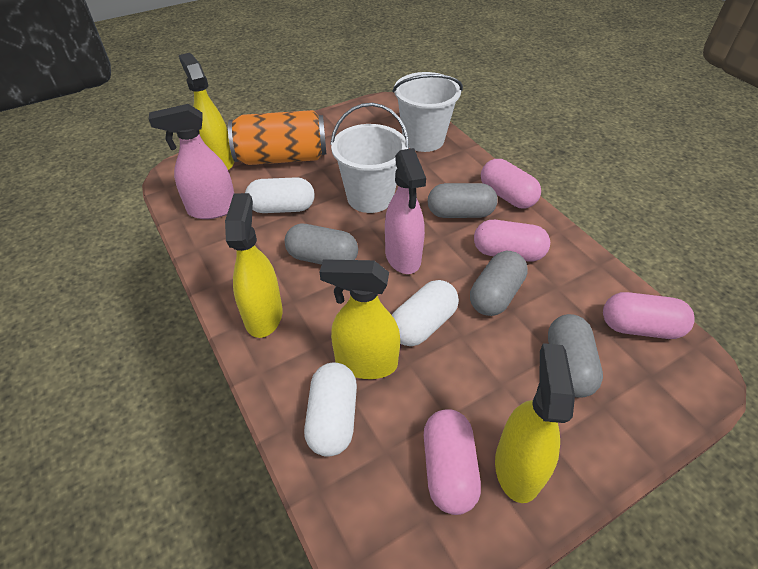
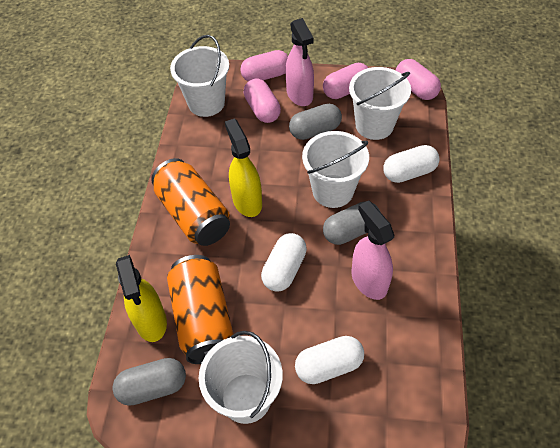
grey capsule: [285,224,358,265] [428,183,498,218] [470,251,528,316] [548,314,603,398] = 4 -> [112,358,186,406] [289,104,342,140] [323,201,380,245] = 3
orange can: [228,110,326,165] = 1 -> [151,158,230,246] [167,255,233,364] = 2
white bucket: [330,103,409,213] [393,72,463,152] = 2 -> [170,35,229,117] [199,331,283,424] [302,131,369,208] [349,67,411,140] = 4
yellow spray bottle: [179,53,234,170] [225,193,283,338] [320,260,400,379] [495,343,575,503] = 4 -> [116,255,167,342] [225,118,262,217] = 2

